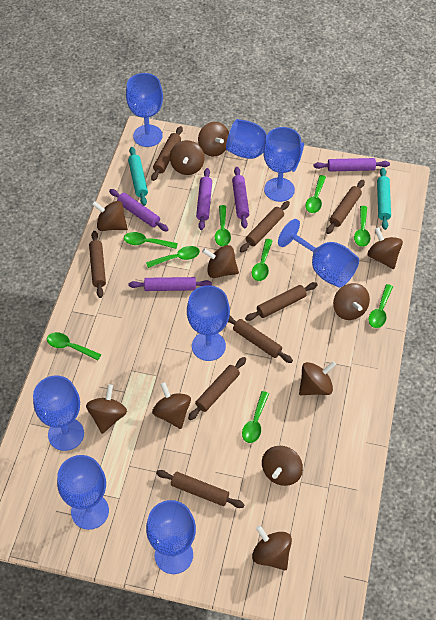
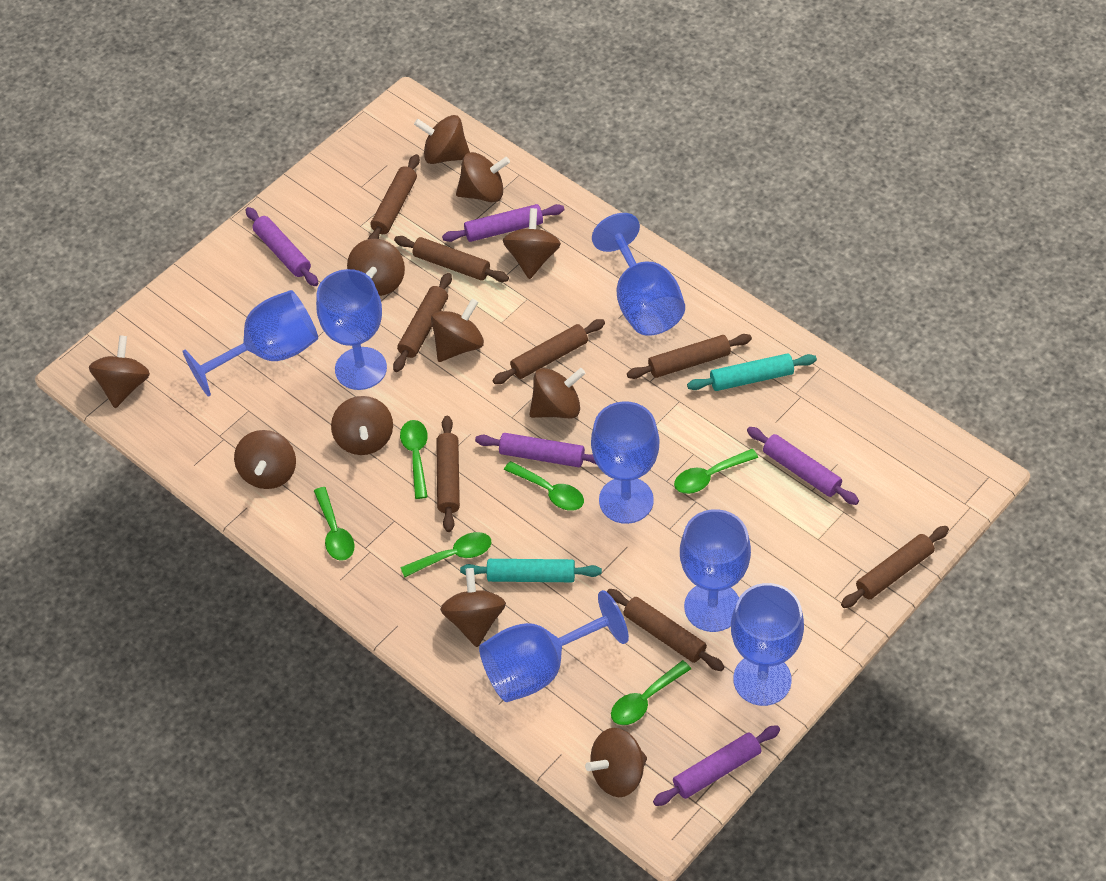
blue goblet: [33,376,84,451] [57,455,109,530] [126,73,163,147] [146,500,196,574] [187,285,230,361] [226,119,304,172] [263,127,302,202] [278,219,359,288] = 8 -> [183,290,318,397] [316,269,387,390] [479,590,629,702] [591,401,659,524] [592,213,685,336] [680,509,751,632] [731,583,804,706] = 7
green spoon: [47,332,101,361] [124,232,178,249] [146,246,200,268] [215,205,231,246] [242,391,269,443] [252,239,273,281] [305,175,326,213] [354,206,371,247] [369,284,393,328] = 9 -> [314,487,355,561] [400,420,428,499] [400,532,492,578] [504,461,584,511] [611,660,691,725] [674,449,758,494] = 6

